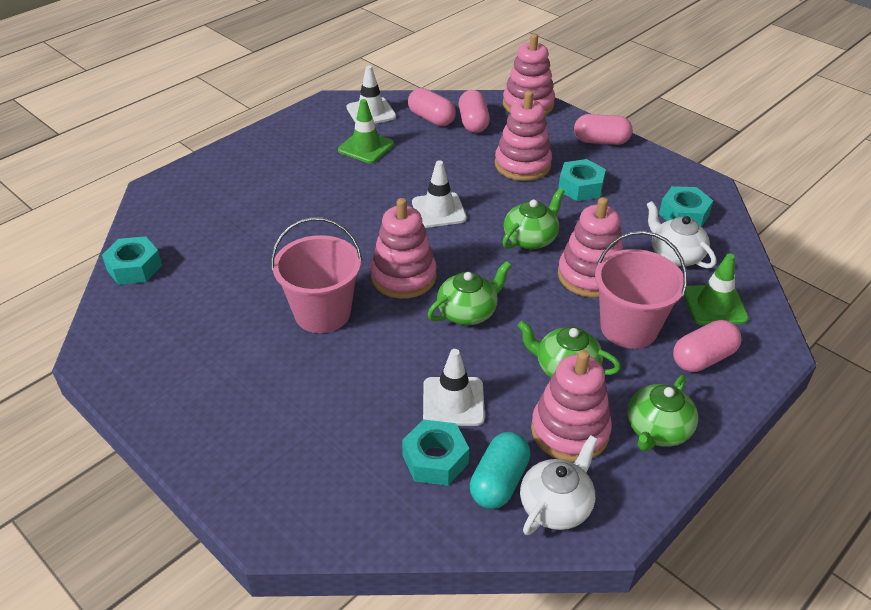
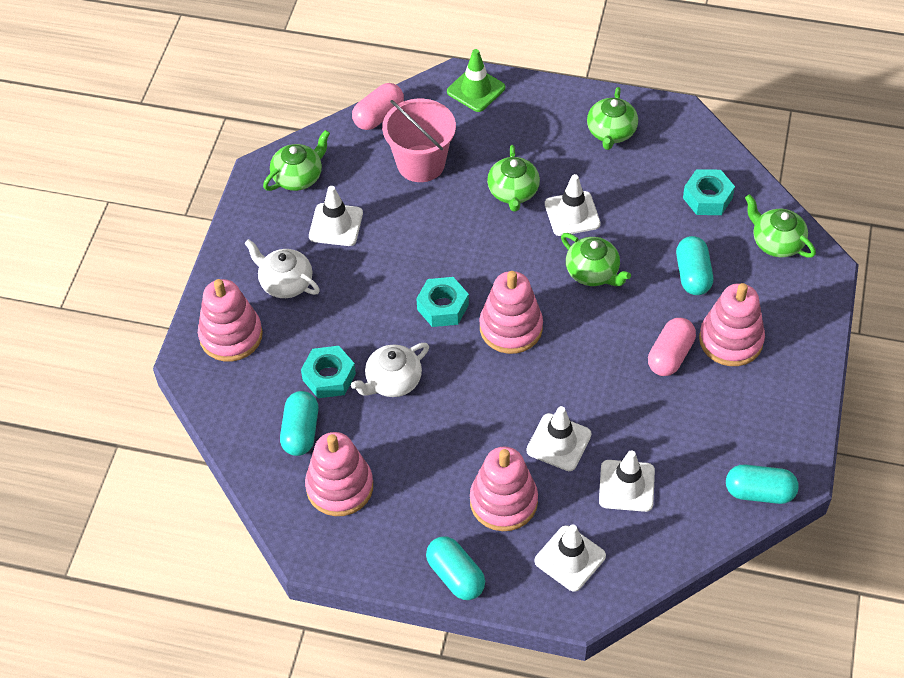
green teapot: [427,261,512,325] [502,188,565,249] [517,321,621,378] [627,375,698,451] = 4 -> [263,130,330,191] [487,145,540,212] [561,233,631,286] [587,87,638,150] [745,194,816,258] = 5
green traffic cone: [338,99,394,163] [684,253,749,325] = 2 -> [447,49,505,112] = 1
pink bucket: [271,217,362,333] [595,231,687,349] = 2 -> [382,99,456,182] = 1
pink capsule: [408,88,456,126] [459,90,490,133] [574,114,632,145] [673,320,741,372] = 4 -> [352,83,404,130] [648,318,696,376] = 2
turquoise capsule: [470,432,530,509] = 1 -> [280,391,319,456] [426,537,485,600] [676,236,713,295] [726,465,799,504] = 4
turquoise nut: [102,236,162,285] [402,419,469,486] [558,159,606,201] [659,186,713,227] = 4 -> [301,346,356,398] [416,277,469,327] [683,169,735,215] = 3
white traffic cone: [347,65,396,124] [412,160,467,228] [423,349,485,426] = 3 -> [309,186,363,246] [526,406,592,471] [534,525,606,592] [545,174,601,236] [599,450,655,512] = 5

